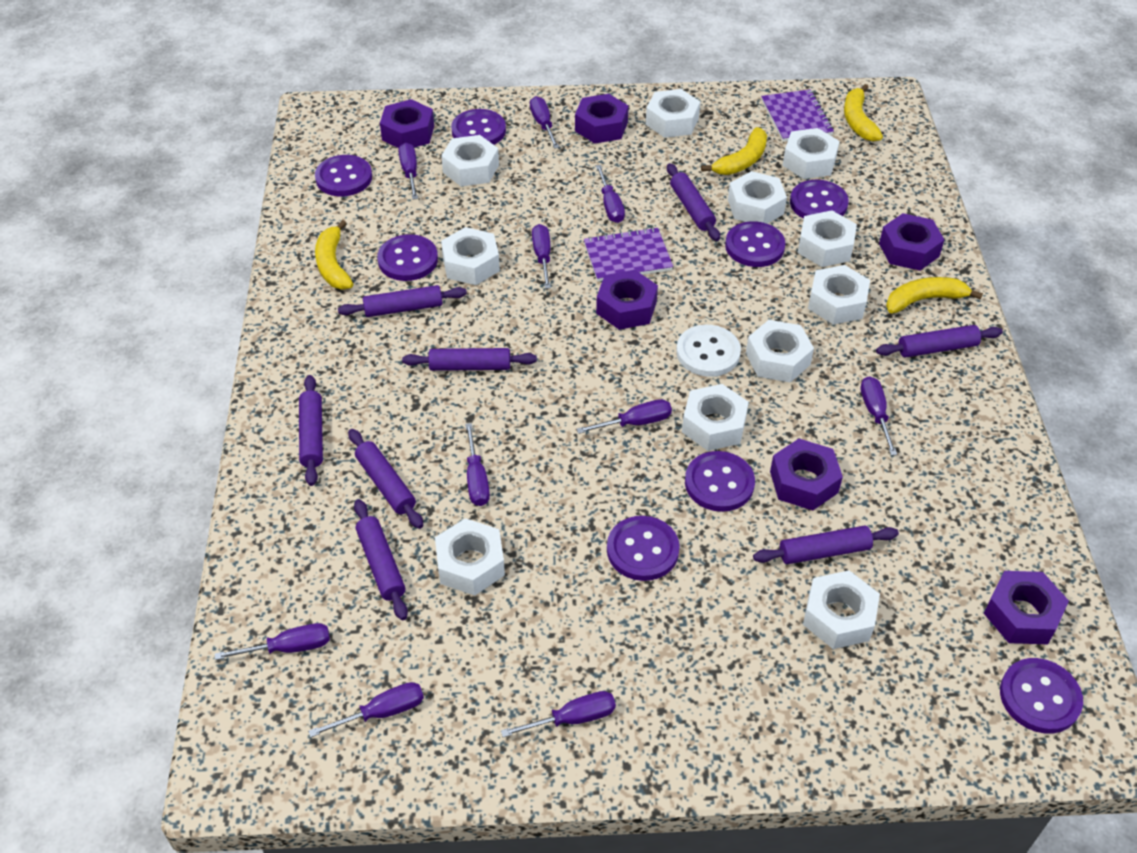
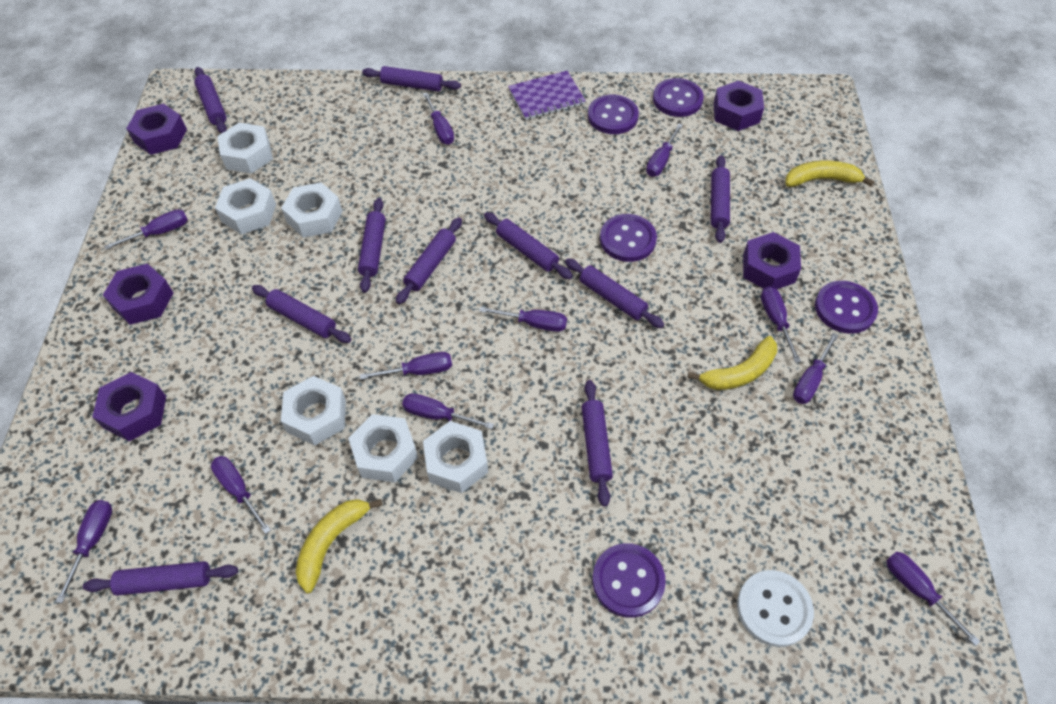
purple button: [315,155,372,197] [377,234,438,281] [451,109,506,145] [607,516,680,581] [685,451,755,512] [725,221,786,267] [790,180,849,219] [1000,658,1083,734] = 8 -> [588,94,639,134] [592,543,666,618] [600,214,657,262] [653,78,704,117] [815,281,878,334] = 5
purple notebook: [584,227,673,282] [761,89,834,141] = 2 -> [508,71,586,120] = 1
purple nut: [380,99,434,148] [575,94,629,144] [596,270,658,330] [770,439,843,510] [879,213,944,270] [984,571,1069,644] = 6 -> [92,372,166,441] [103,264,173,325] [126,103,187,155] [713,81,764,131] [743,232,801,289] = 5
purple rolling pin: [299,375,323,486] [338,285,467,317] [348,429,423,529] [354,499,408,620] [402,348,537,371] [667,163,720,241] [753,526,899,564] [876,325,1003,358] = 8 -> [83,561,238,596] [194,67,227,133] [252,285,351,343] [358,198,386,293] [362,66,461,92] [396,217,462,304] [484,212,573,279] [565,258,664,328] [582,380,613,507] [711,155,730,243] = 10
purple screwdriver: [215,623,330,660] [308,682,424,737] [399,143,418,200] [465,423,490,506] [501,691,616,737] [530,96,559,149] [532,224,551,289] [576,399,672,434] [596,165,625,223] [860,376,897,456] = 10 -> [56,500,112,603] [104,209,188,250] [211,456,271,534] [360,352,452,380] [402,393,494,429] [423,93,454,145] [479,307,567,332] [646,124,683,177] [761,286,801,363] [793,333,839,404] [886,551,980,646] = 11
white nut: [435,518,505,596] [441,135,499,187] [441,227,500,285] [646,89,700,138] [682,384,749,451] [728,171,787,224] [746,320,814,383] [782,128,840,179] [797,210,857,267] [803,570,880,649] [808,265,870,325] = 11 -> [215,178,276,235] [217,122,273,174] [281,182,343,238] [281,376,346,445] [348,414,418,482] [423,421,488,493] = 6
yellow banana: [315,220,353,289] [701,127,767,175] [844,84,883,142] [886,277,983,313] = 4 -> [296,499,382,593] [688,336,777,390] [785,160,874,187] = 3

